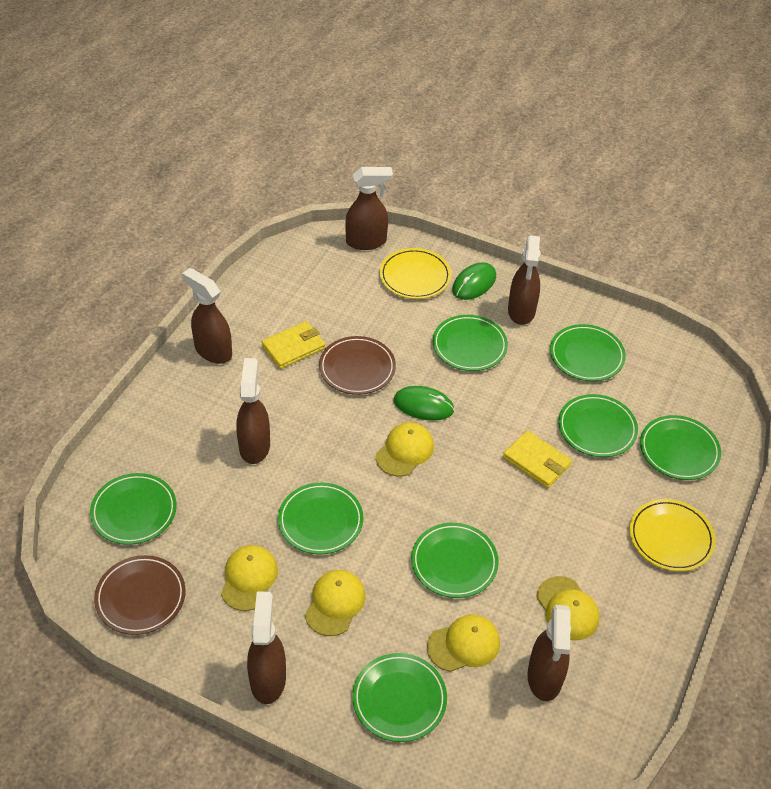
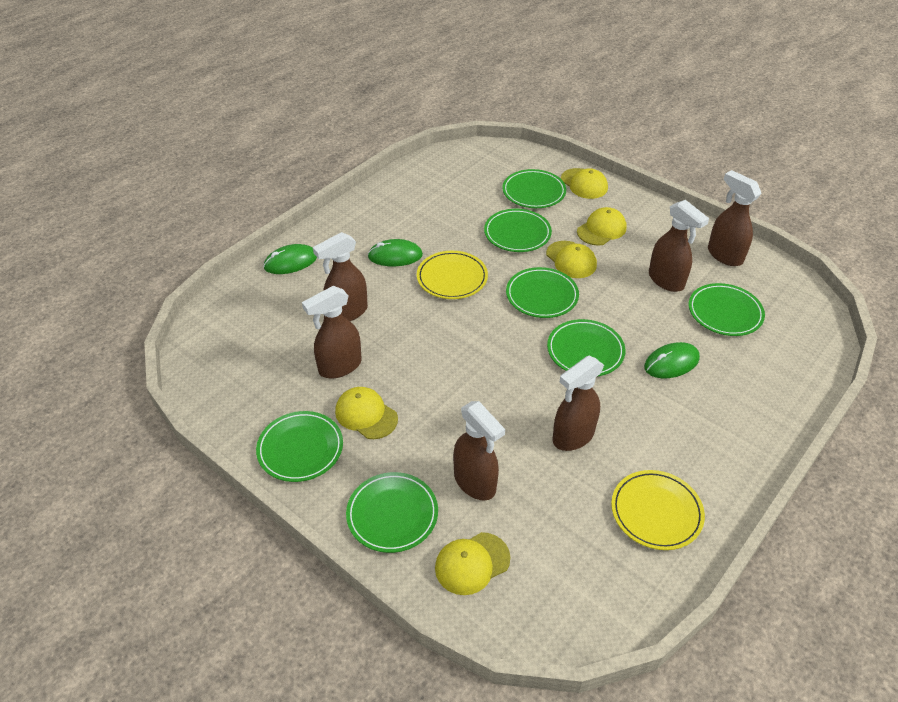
brown plate: [94,555,186,635] [319,336,396,395] = 2 -> none = 0
green mouse: [394,386,454,421] [452,262,496,300] = 2 -> [263,244,317,274] [368,239,423,266] [644,342,700,378] = 3
green plate: [90,473,177,545] [278,483,363,554] [352,653,447,742] [411,523,499,598] [433,315,508,371] [550,324,626,381] [558,394,638,457] [640,415,721,480] = 8 -> [256,411,343,482] [346,472,438,553] [484,209,552,252] [502,169,566,208] [506,267,579,318] [547,319,626,376] [689,283,765,336] = 7
yellow wallet: [261,321,326,369] [503,430,572,488] = 2 -> none = 0

